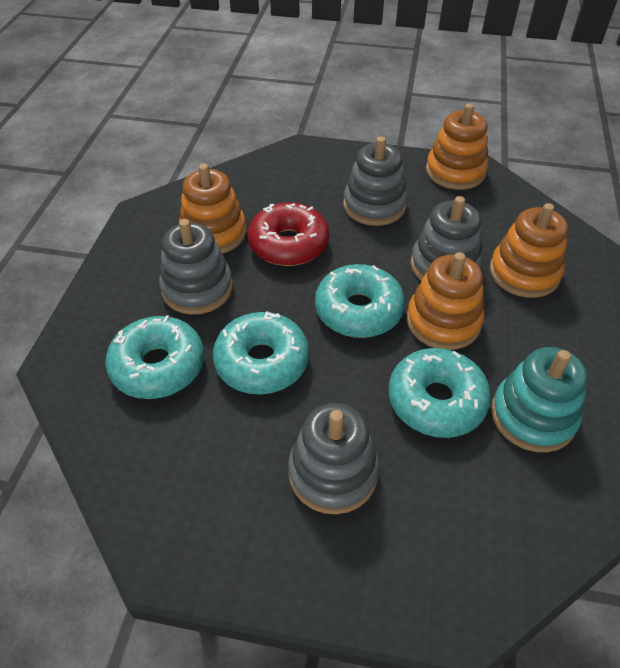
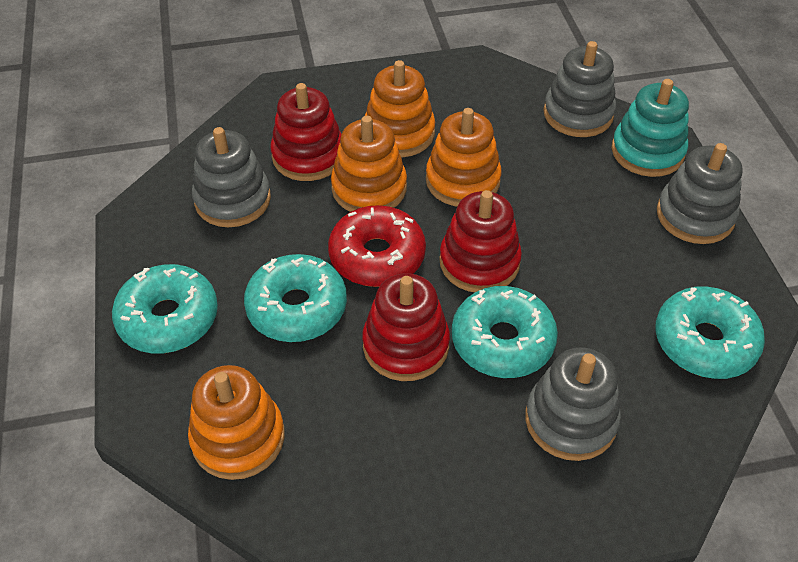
red stacking toy: none = 0 -> [270,83,342,181] [362,273,450,381] [439,190,522,292] = 3

